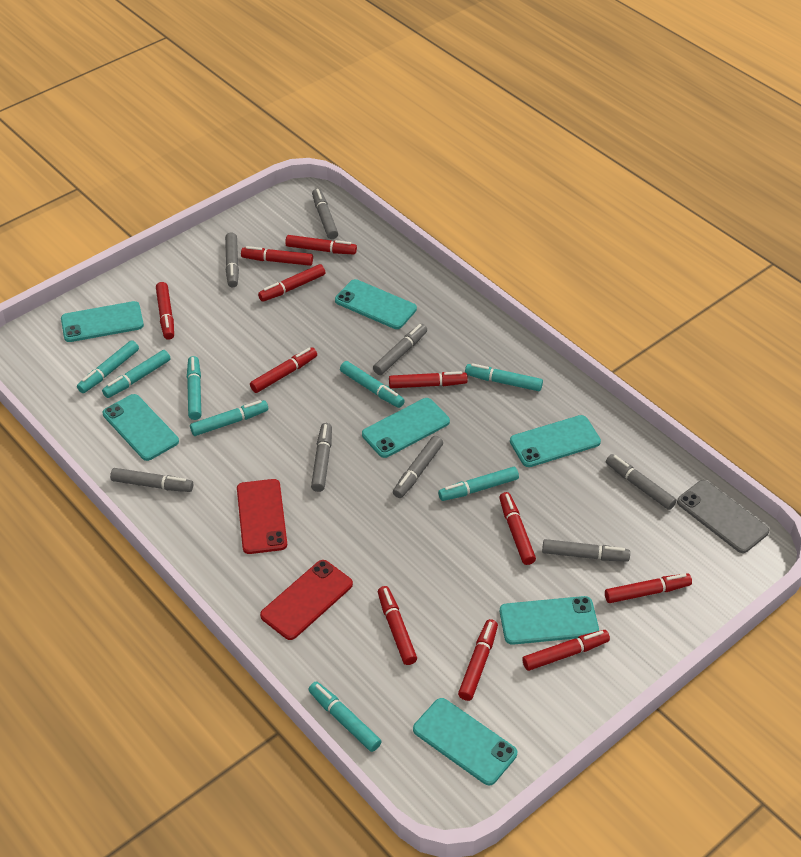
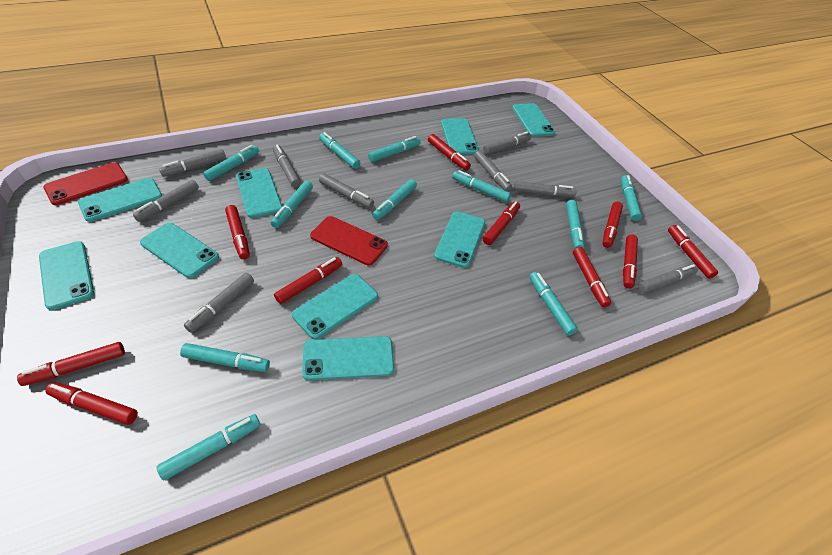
grey marker: [110,468,193,492] [225,232,239,287] [311,423,332,492] [312,189,338,239] [373,324,427,375] [393,436,443,498] [542,539,630,561] [606,454,677,510] = 8 -> [133,180,199,222] [159,149,226,177] [184,273,254,333] [273,145,301,187] [319,173,374,208] [474,150,512,192] [483,132,531,154] [514,181,576,197] [638,264,698,293] = 9
grey phone: [677,480,769,553] = 1 -> none = 0
red marker: [156,282,174,340] [241,246,313,266] [250,347,317,393] [258,264,325,302] [285,235,357,254] [378,586,417,665] [389,371,468,388] [458,619,498,701] [499,492,536,565] [522,630,610,671] [605,573,692,603] = 11 -> [17,342,125,386] [45,382,138,425] [225,205,250,259] [274,257,342,304] [428,134,471,170] [483,201,520,245] [573,247,611,307] [602,202,623,248] [623,235,638,289] [668,225,718,279] = 10
turquoise marker: [77,340,139,393] [102,350,171,398] [187,356,201,420] [190,400,268,436] [308,682,382,752] [340,361,405,408] [438,467,519,501] [465,363,543,391] = 8 -> [157,414,260,481] [180,343,270,372] [203,145,259,181] [271,181,313,228] [319,132,360,169] [368,136,421,162] [372,179,417,220] [452,170,511,202] [529,272,578,336] [566,200,585,249] [621,175,642,221] = 11
turquoise phone: [61,301,144,342] [103,394,179,461] [335,279,417,329] [362,398,450,458] [413,698,517,786] [500,596,599,645] [510,415,601,467] = 7 -> [39,241,94,310] [78,178,162,222] [140,223,219,278] [236,168,282,218] [292,274,378,339] [302,336,394,380] [434,211,485,268] [441,118,479,155] [512,103,555,137] = 9

